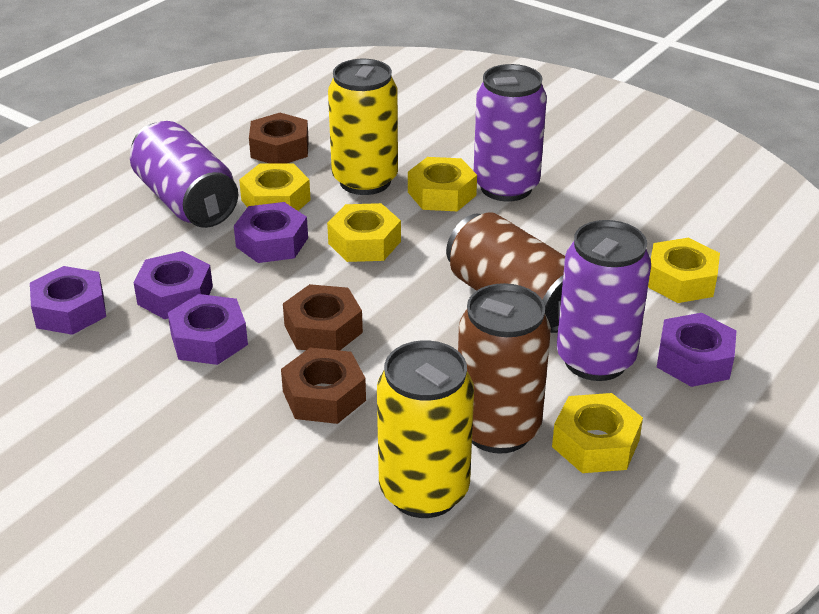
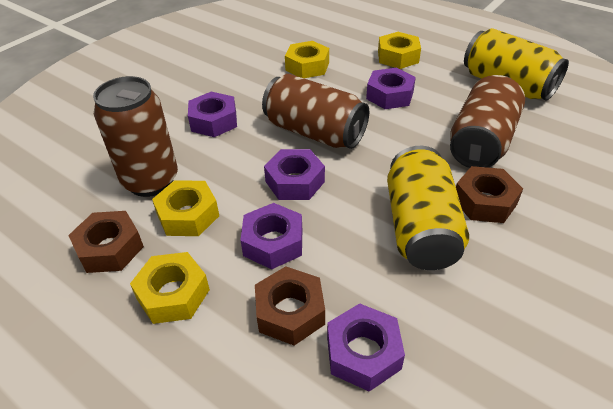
brown can: [446,212,565,333] [458,283,551,454] = 2 -> [93,76,178,197] [262,74,369,149] [450,75,525,168] = 3
purple can: [130,121,238,228] [474,64,547,202] [557,220,651,381] = 3 -> none = 0
yellow nut: [239,163,311,211] [327,203,401,262] [408,157,477,211] [552,393,643,473] [648,238,720,303] = 5 -> [130,252,210,324] [152,180,219,236] [285,41,329,78] [378,32,421,69] = 4

